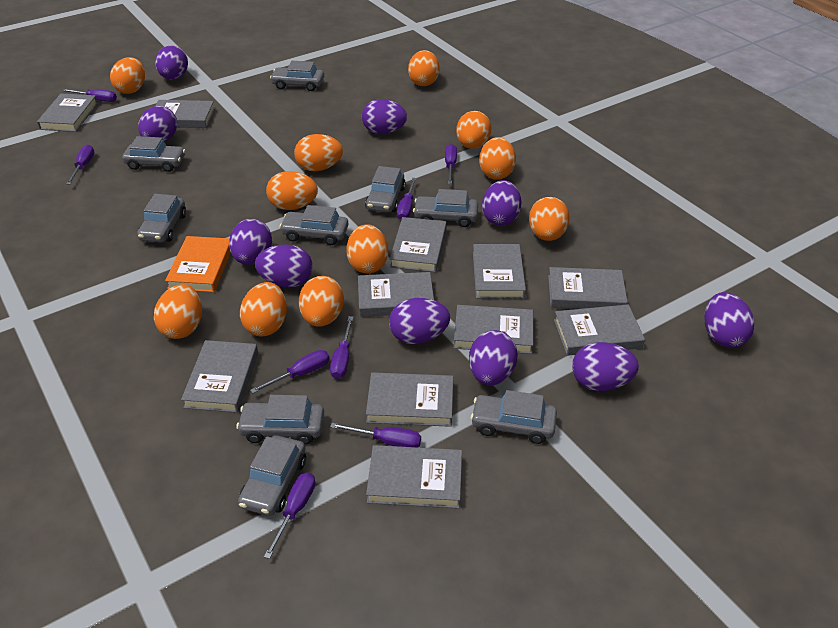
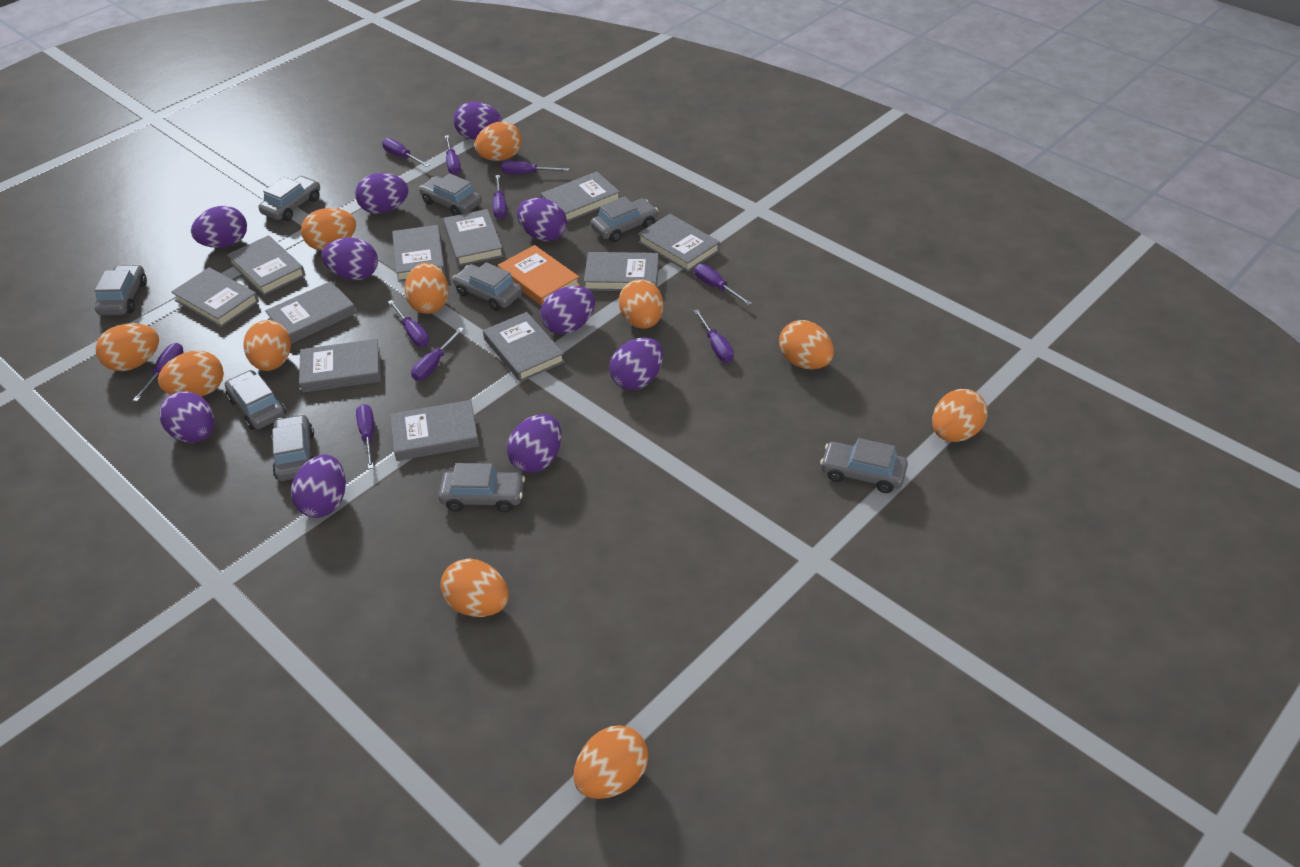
purple screwdriver: [62,89,117,102] [66,145,95,184] [250,350,330,393] [264,472,315,559] [330,316,353,379] [330,423,421,447] [397,178,416,220] [445,144,457,184] = 8 -> [133,343,183,401] [356,404,374,469] [382,138,430,167] [388,300,429,347] [411,327,464,381] [445,135,461,175] [493,175,507,219] [501,161,569,174] [694,264,752,305] [694,309,734,362] = 10

